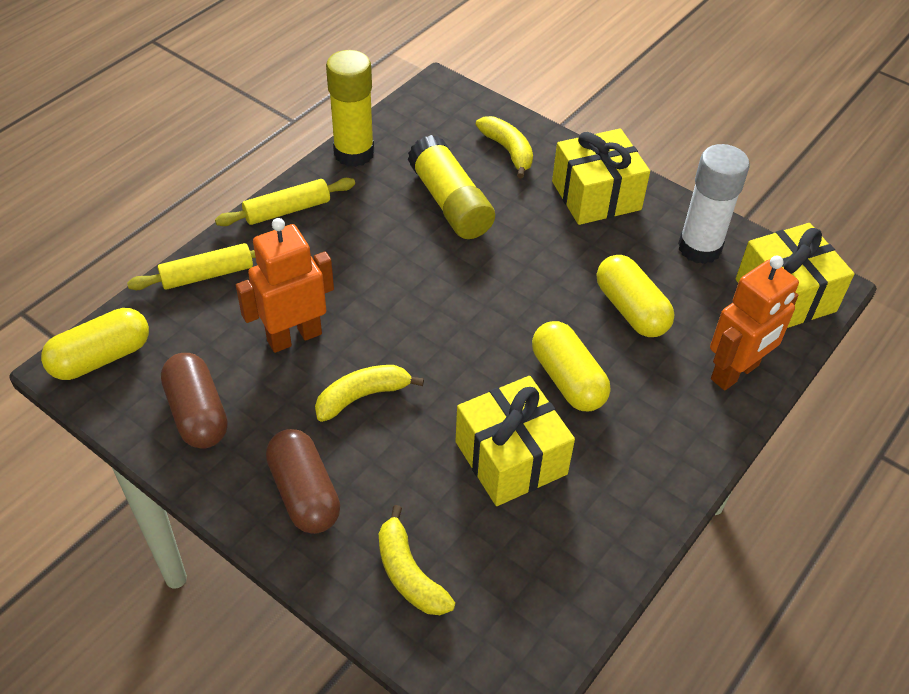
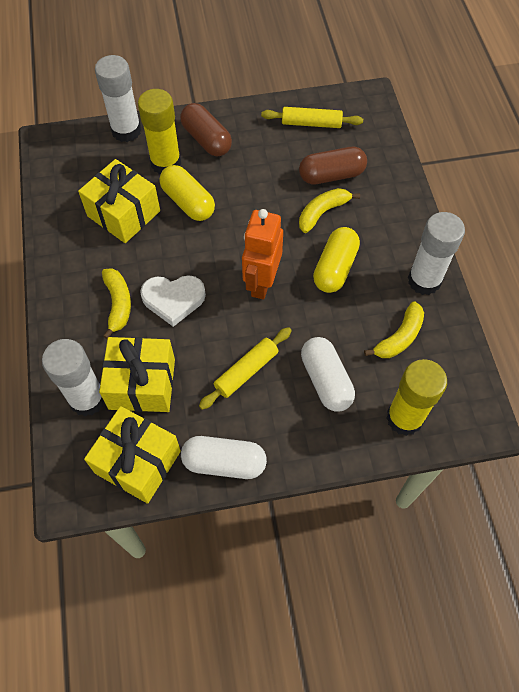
orange robot: [236,218,334,353] [710,256,799,390] = 2 -> [242,209,283,299] = 1
white capsule: none = 0 -> [181,436,267,479] [301,337,355,412] = 2
white glue stick: [678,144,750,264] = 1 -> [42,339,104,416] [95,55,142,142] [408,212,465,295] = 3
white heart: none = 0 -> [140,275,206,327] = 1
yellow capsule: [41,308,149,380] [532,321,610,411] [597,255,675,337] = 3 -> [160,165,215,221] [313,227,360,293] = 2

